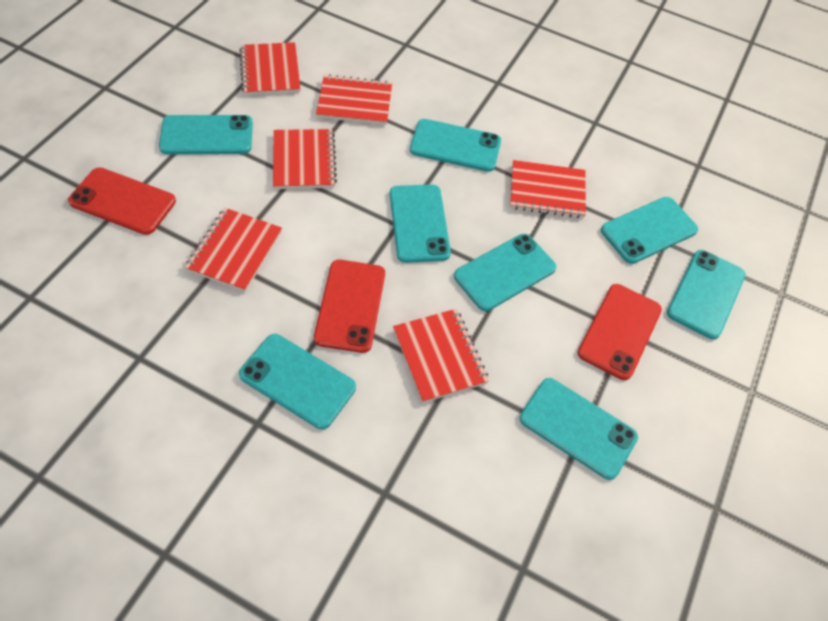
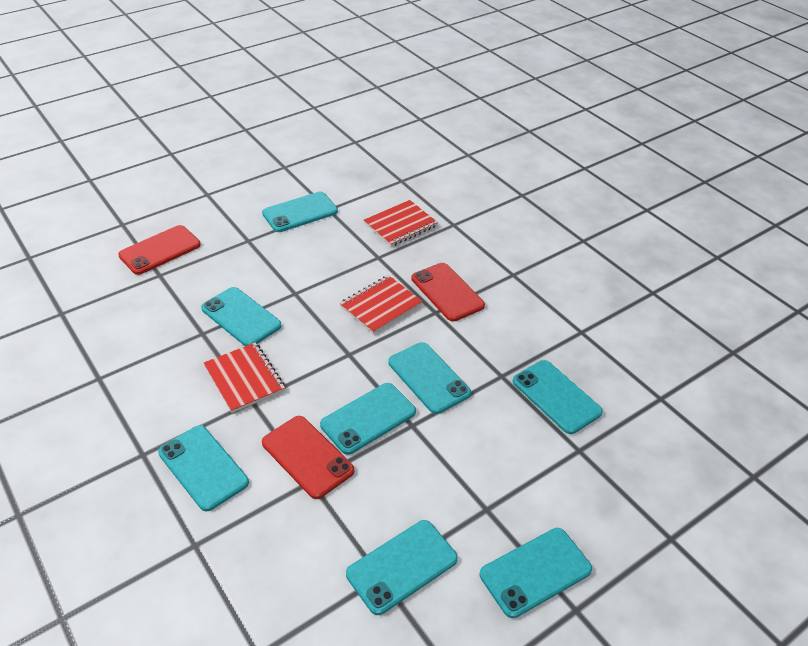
red notebook: [185,208,282,292] [239,42,301,95] [273,129,337,189] [316,74,392,125] [393,309,489,403] [510,160,586,218] = 6 -> [204,342,285,413] [340,275,423,334] [364,200,438,247] = 3

